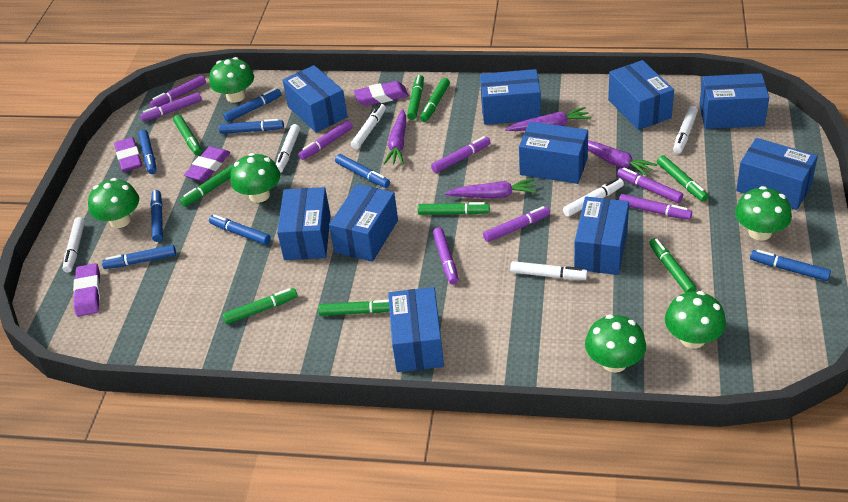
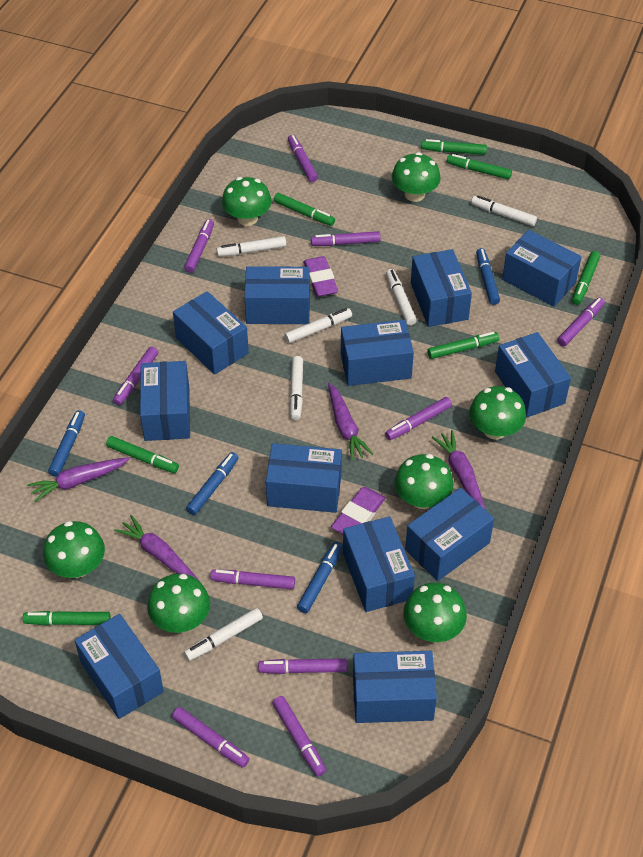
blue box: [277,187,331,260] [283,65,348,133] [329,184,398,262] [388,287,444,372] [480,69,541,125] [519,121,588,184] [574,197,629,275] [608,60,674,130] [699,73,769,129] [736,138,818,210] = 10 -> [74,614,164,719] [140,361,190,441] [173,291,249,375] [244,266,310,324] [266,443,342,513] [341,320,414,386] [343,516,415,612] [353,651,437,723] [405,488,494,581] [411,249,472,327] [495,332,571,418] [502,230,582,307] = 12
blue marker: [102,245,176,269] [138,129,157,174] [151,190,163,242] [209,214,271,245] [219,119,284,134] [223,88,281,122] [335,154,390,188] [750,250,831,281] = 8 -> [48,410,85,477] [186,452,239,515] [297,542,343,613] [476,248,500,305] = 4
green marker: [173,115,202,155] [180,165,234,207] [222,288,298,324] [318,300,389,316] [407,75,424,120] [418,202,490,215] [420,78,450,122] [649,238,697,293] [657,155,709,202] = 9 -> [23,611,111,626] [106,436,179,473] [274,193,335,226] [421,139,487,155] [427,332,499,359] [447,154,512,180] [572,251,600,305] = 7
green mushroom: [88,178,139,228] [209,57,254,103] [230,153,280,203] [585,314,646,373] [665,291,726,349] [735,186,792,241] = 6 -> [43,521,105,578] [147,574,210,633] [222,177,272,226] [392,152,441,202] [394,454,454,509] [403,583,467,642] [469,386,526,440] = 7
purple eraser: [73,263,100,317] [114,137,142,172] [184,146,230,182] [354,81,408,106] = 4 -> [303,256,338,297] [331,487,386,534] = 2
purple marker: [140,92,202,122] [149,75,206,108] [298,120,353,160] [431,136,491,173] [433,227,458,285] [483,206,550,242] [617,168,683,203] [619,194,692,220] = 8 -> [113,346,158,405] [172,707,249,768] [184,219,214,273] [210,569,295,589] [258,658,347,674] [272,696,326,776] [288,135,318,182] [311,231,381,246] [385,397,452,440] [557,297,605,346] = 10

